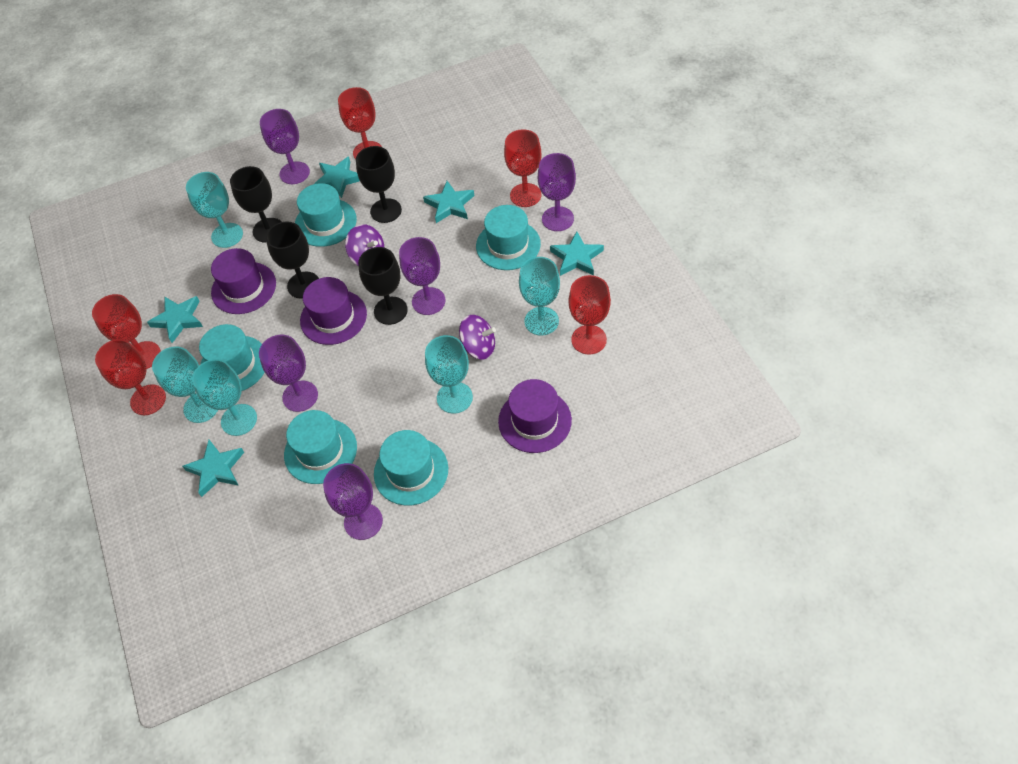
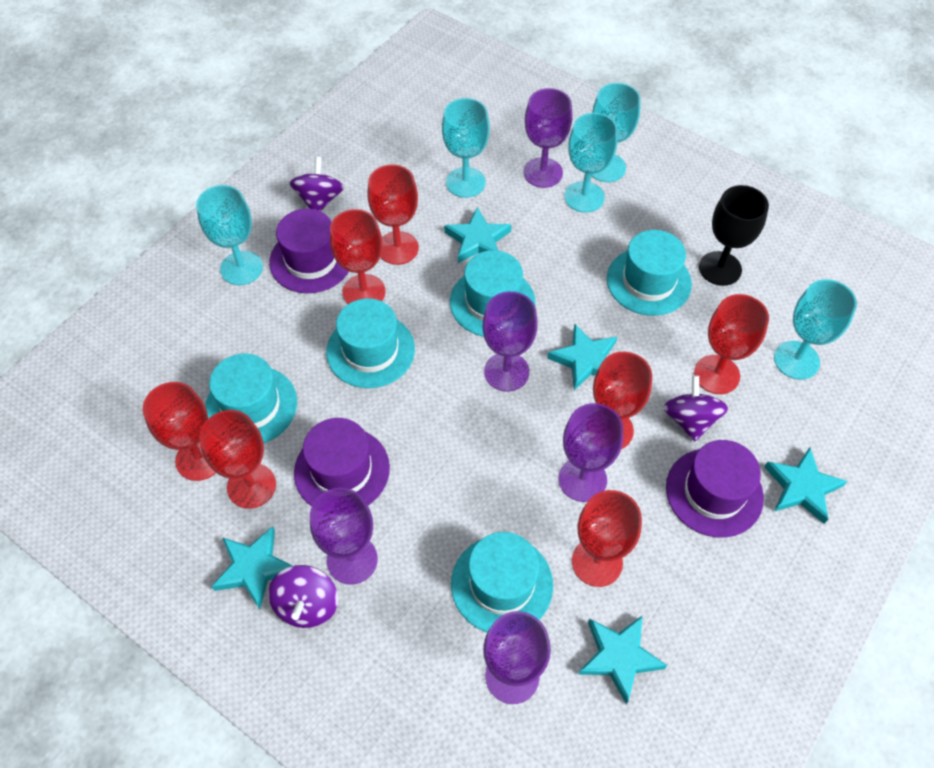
black goblet: [230,166,282,243] [266,221,319,299] [356,146,402,223] [358,247,408,325] = 4 -> [699,185,769,286] = 1
purple spinning top: [345,224,384,265] [459,315,496,360] = 2 -> [268,565,338,628] [290,157,344,211] [663,375,728,441] = 3
red goblet: [92,294,161,369] [95,339,166,415] [338,87,382,160] [504,129,542,207] [568,275,611,355] = 5 -> [143,382,216,481] [199,410,276,509] [330,209,386,304] [367,164,419,265] [572,490,642,587] [593,352,652,449] [694,294,769,394] = 7

